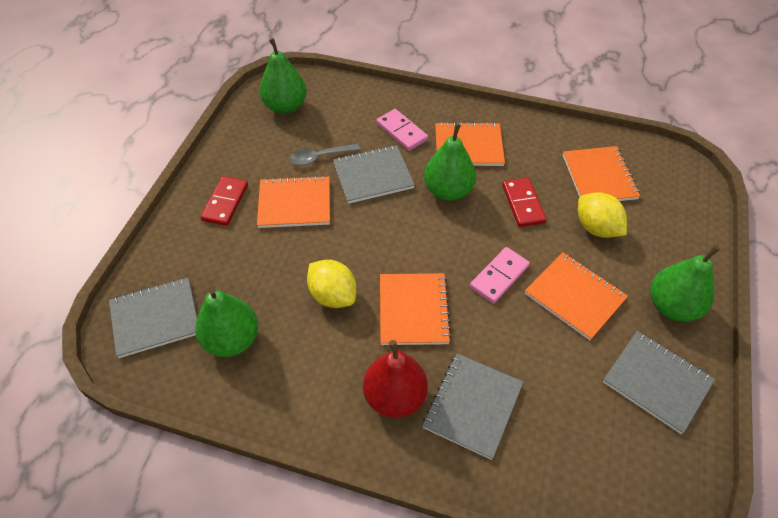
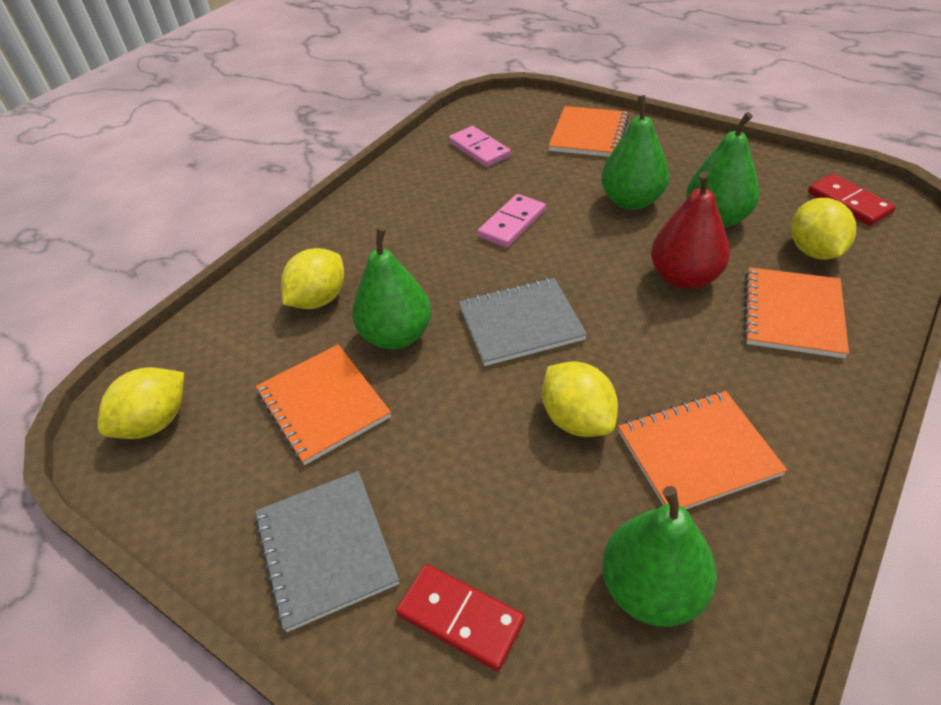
grey notebook: [109,278,197,358] [333,145,415,204] [423,353,523,460] [603,331,715,434] = 4 -> [254,471,399,632] [459,278,587,366] = 2
grey spoon: [289,144,360,166] = 1 -> none = 0
orange notebook: [257,175,330,228] [380,273,452,345] [435,122,505,166] [525,252,628,340] [563,146,640,201] = 5 -> [256,345,391,465] [548,106,629,157] [618,391,787,510] [744,267,849,358] = 4
yellow lemon: [307,260,356,308] [578,193,627,238] = 2 -> [97,367,184,439] [281,248,344,309] [542,361,618,437] [791,198,856,260] = 4

